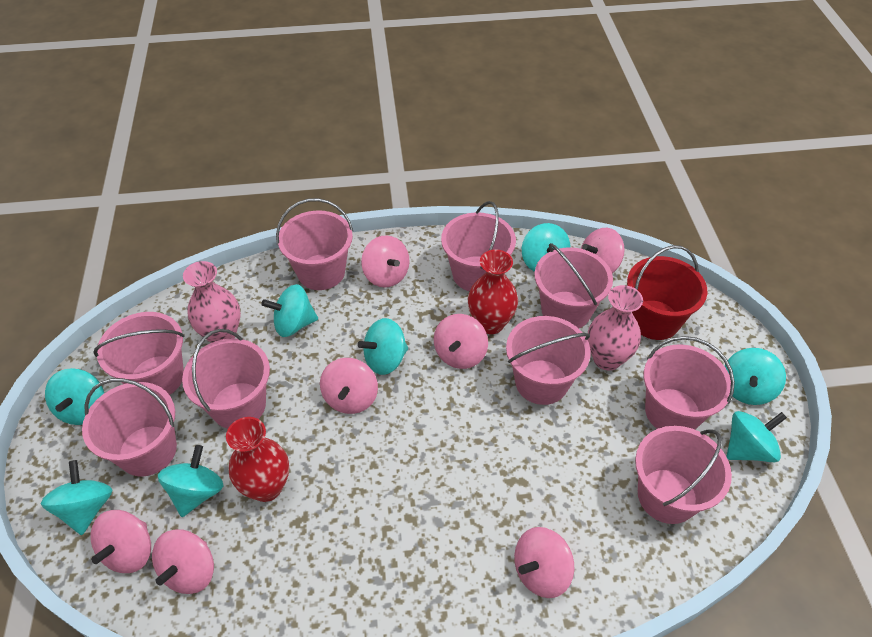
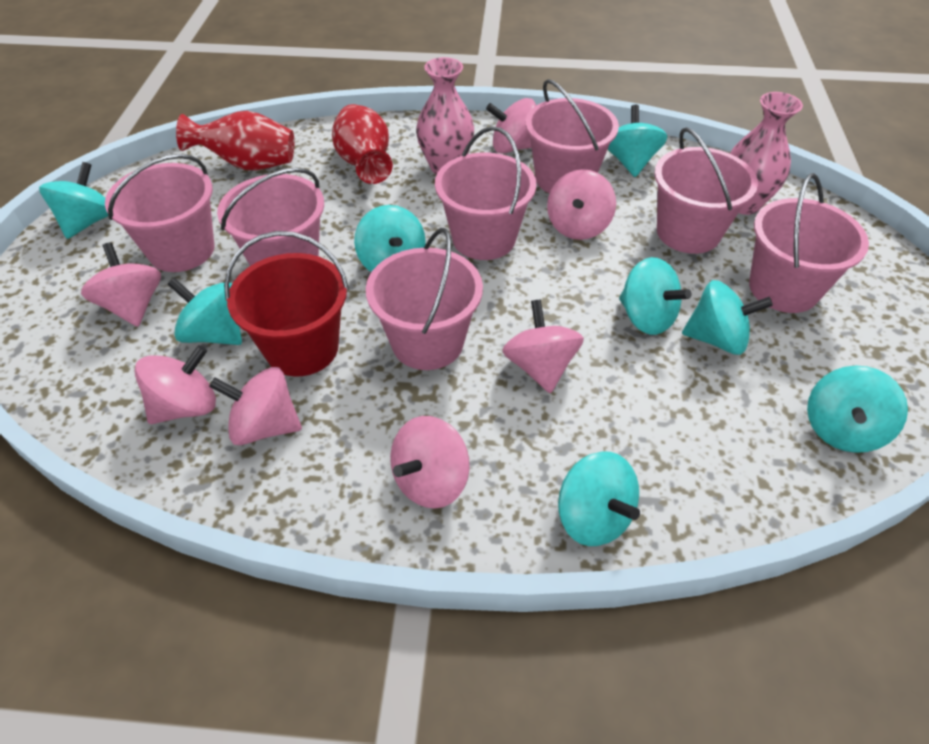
pink bucket: [82,378,177,477] [93,312,184,395] [182,329,270,429] [276,198,353,290] [441,201,516,291] [506,316,591,405] [534,243,613,328] [635,426,732,524] [644,336,735,430] = 9 -> [105,154,215,272] [217,168,324,266] [366,228,483,370] [435,126,537,260] [525,79,619,194] [654,127,758,254] [749,173,869,313] = 7

